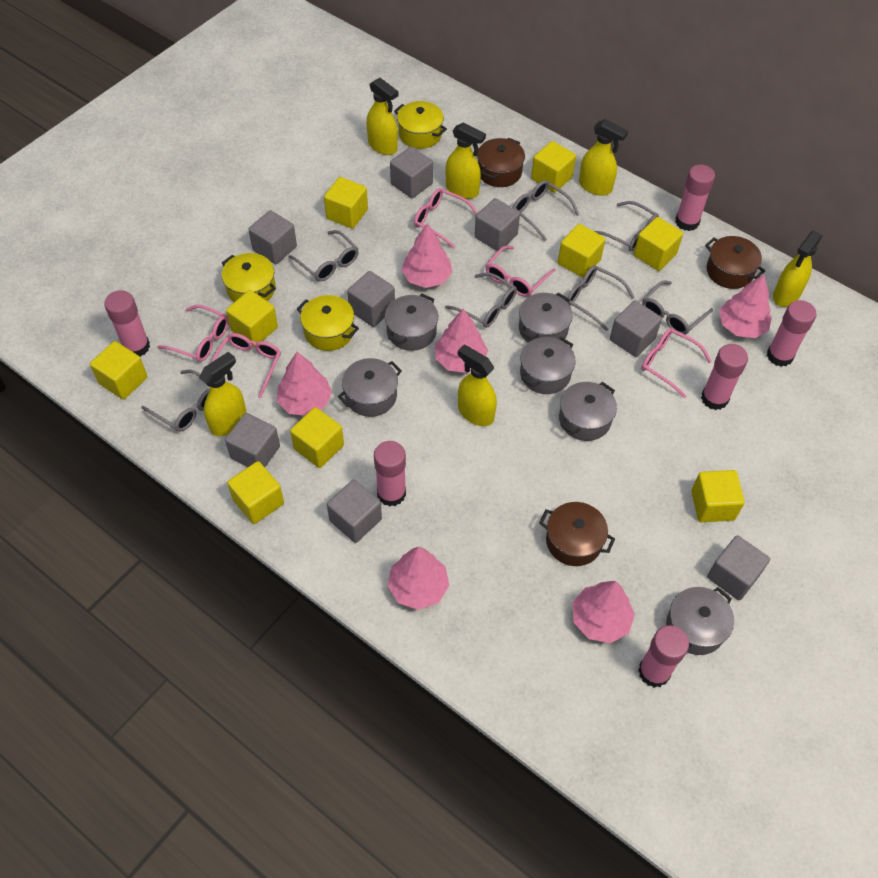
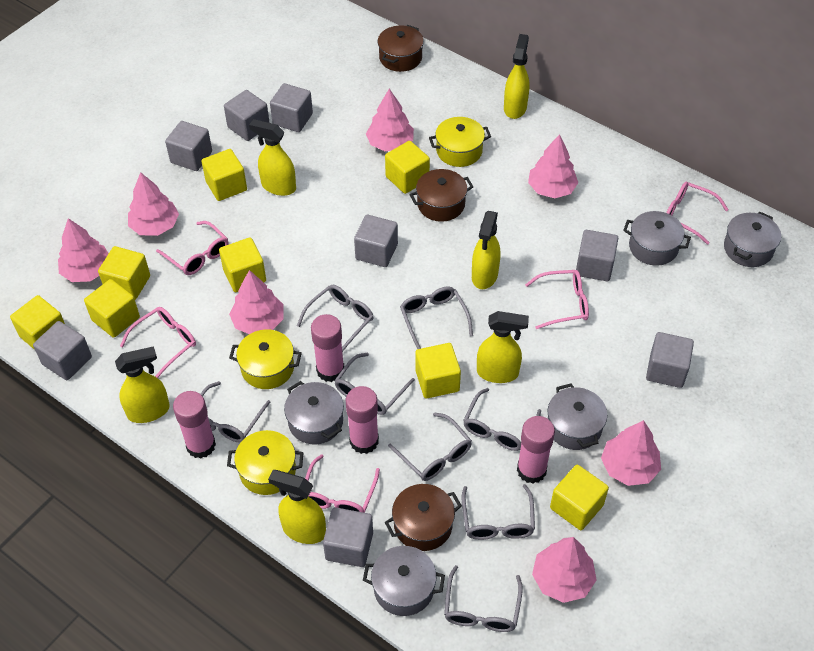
grey glasses: [142,369,210,432] [288,230,359,282] [445,272,517,328] [513,180,579,241] [566,265,634,331] [594,201,659,251] [642,281,713,335] = 7 -> [201,381,270,443] [297,285,374,352] [334,353,415,415] [388,412,472,481] [400,287,473,349] [444,565,523,632] [462,484,535,540] [463,388,541,451] = 8
grey pot: [338,358,402,417] [385,294,438,351] [519,293,573,343] [520,337,576,394] [559,382,617,441] [666,587,734,655] = 6 -> [284,381,344,444] [363,546,445,616] [548,383,607,450] [623,211,691,266] [724,211,781,267] = 5
pink glue stick: [104,290,150,357] [374,441,406,507] [638,625,689,688] [675,164,715,231] [701,344,748,410] [767,300,817,367] = 6 -> [173,391,216,459] [311,314,344,382] [346,386,379,454] [517,416,555,484] = 4
pink tree: [277,352,332,416] [387,547,449,610] [401,223,452,288] [435,309,488,373] [573,581,635,643] [719,274,772,338] = 6 -> [58,218,109,282] [128,172,179,236] [229,270,283,334] [366,89,414,151] [528,134,578,198] [532,537,596,603] [601,420,661,486] = 7
yellow cube: [90,341,147,400] [226,290,278,347] [227,461,284,524] [290,407,344,468] [324,177,368,229] [531,141,576,193] [558,224,606,278] [634,217,683,271] [691,470,745,522] = 9 -> [10,295,65,350] [84,279,140,338] [98,246,150,300] [201,149,247,201] [219,237,266,292] [385,141,430,194] [415,343,461,399] [550,465,609,530] = 8

